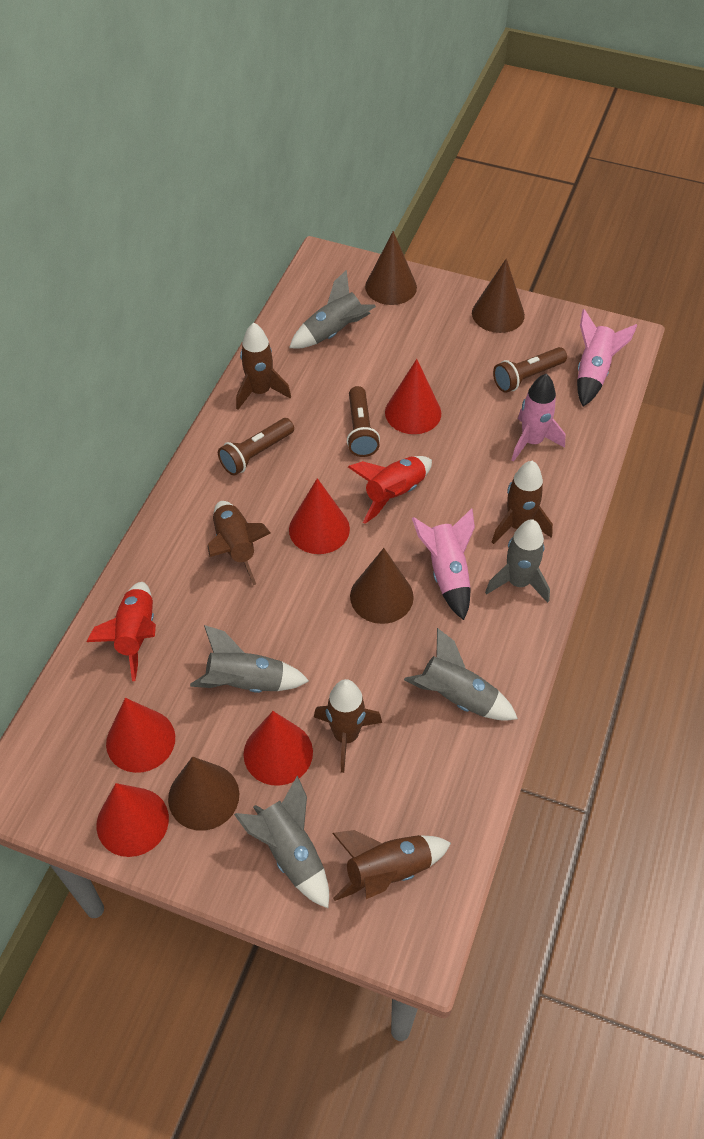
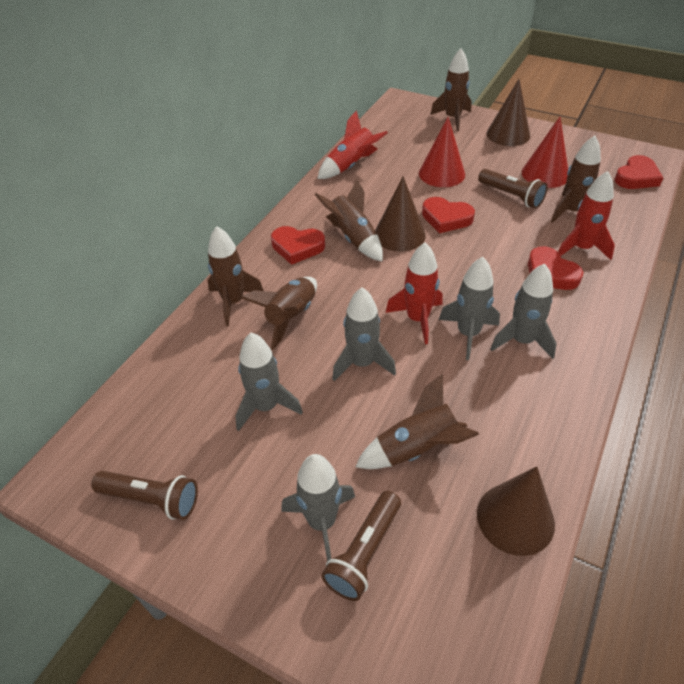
brown cone: [168,757,239,831] [350,548,414,624] [365,231,417,305] [472,259,525,333] = 4 -> [375,176,426,252] [477,466,555,556] [487,79,530,146] = 3
brown rocket: [208,501,271,585] [236,322,291,410] [314,679,382,773] [332,830,451,901] [492,461,553,544] = 5 -> [207,226,264,326] [241,277,317,350] [315,179,383,262] [355,374,479,469] [430,48,472,131] [551,136,601,223] = 6
pink rocket: [412,508,475,620] [512,374,566,462] [577,309,637,406] = 3 -> none = 0
red cone: [97,783,169,857] [106,698,175,773] [244,711,313,786] [289,478,350,554] [385,359,441,434] = 5 -> [419,117,465,187] [522,117,568,188] = 2
red heart: none = 0 -> [271,226,325,265] [422,197,475,233] [528,246,583,290] [614,155,663,189] = 4
red rocket: [87,582,156,681] [348,456,432,524] = 2 -> [317,110,388,179] [386,243,442,344] [558,171,615,260] = 3

